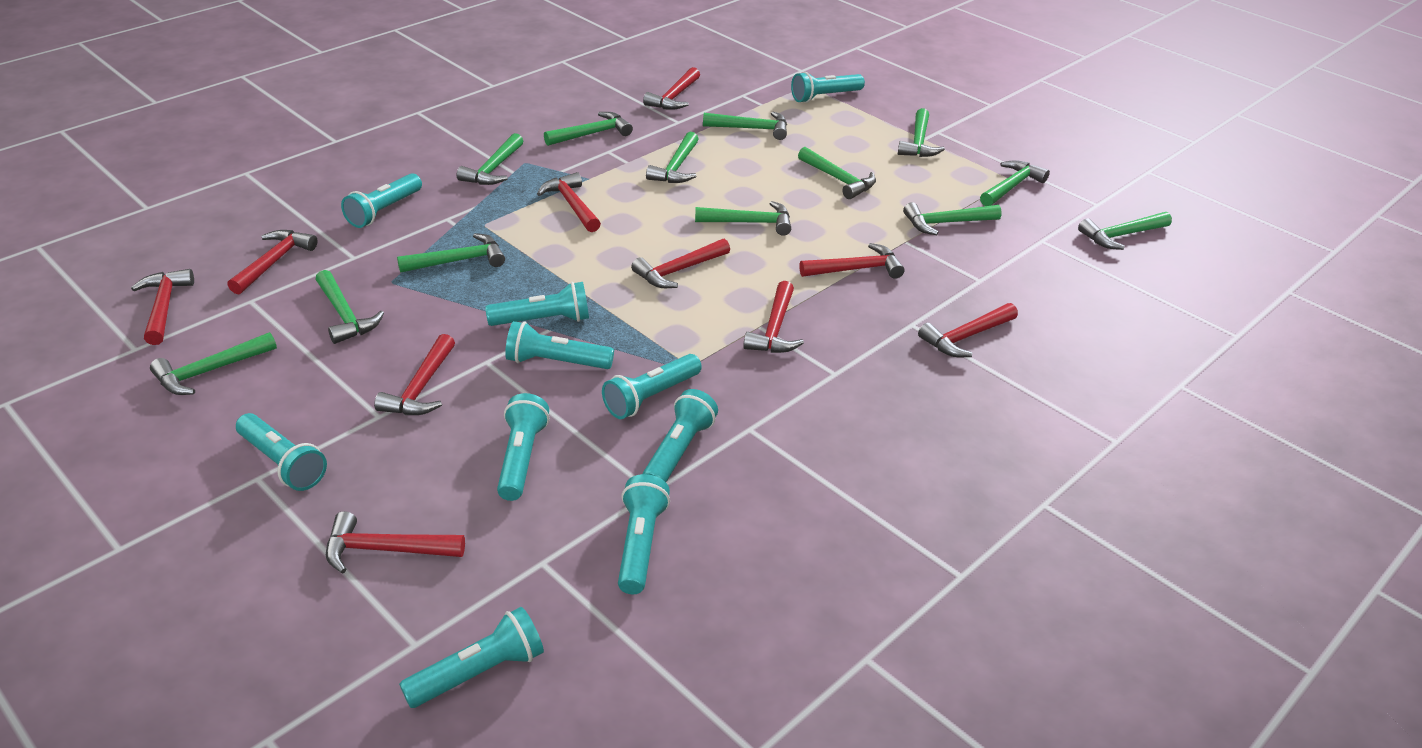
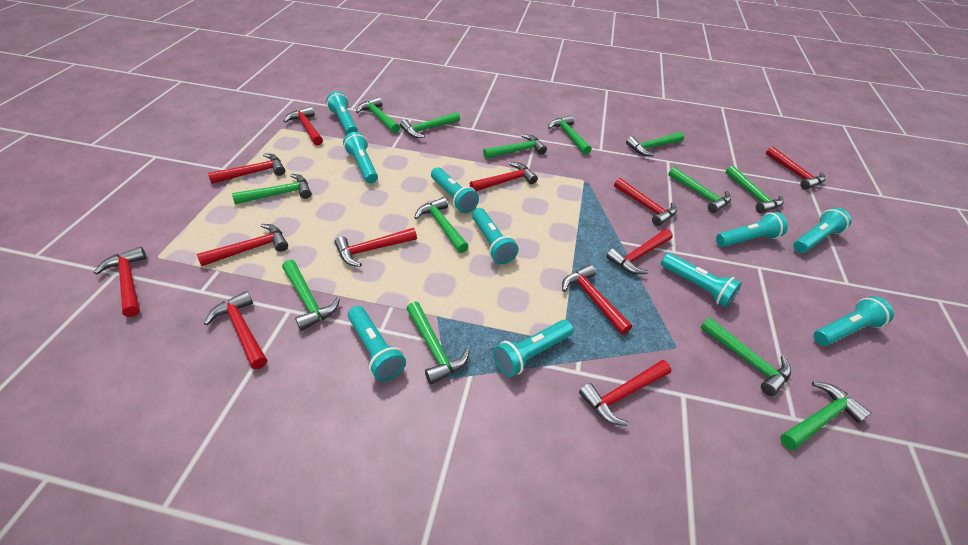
red hammer: [131,269,194,345] [227,230,317,294] [326,511,465,574] [374,334,455,415] [537,172,601,232] [631,239,730,288] [643,67,700,110] [743,281,804,353] [800,243,905,279] [918,303,1018,357] = 10 -> [94,247,147,317] [197,224,288,266] [204,291,267,369] [208,153,285,184] [284,107,323,146] [334,228,417,267] [470,162,538,191] [562,264,632,335] [579,360,671,426] [606,229,673,274] [614,178,677,226] [766,147,825,190] = 12

